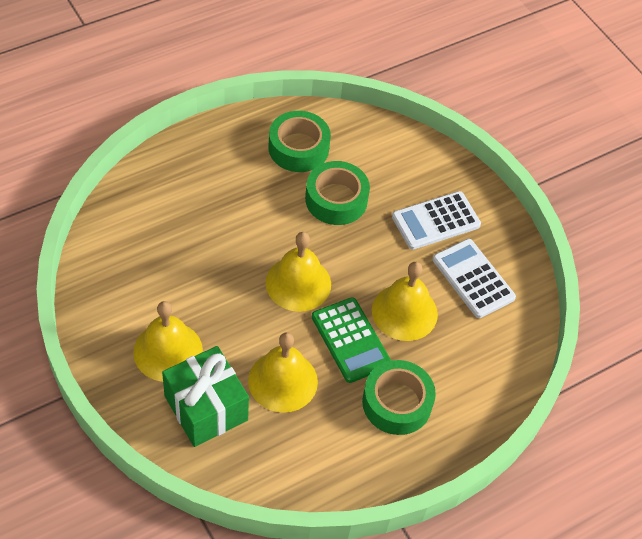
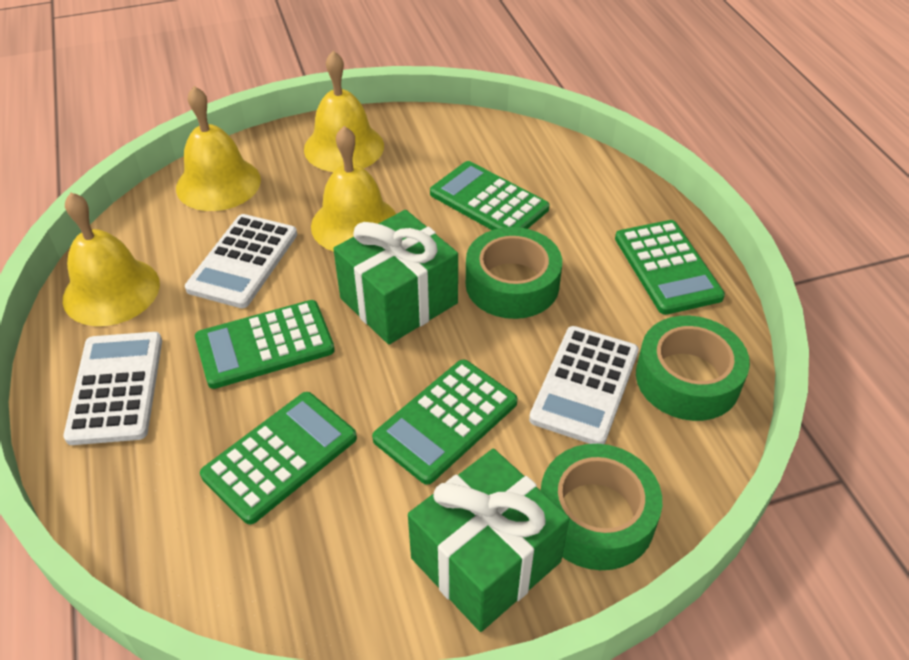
green calculator: [312,297,391,383] = 1 -> [195,300,335,389] [200,392,357,524] [372,360,518,485] [430,161,549,230] [615,220,725,315] = 5
green gift: [162,346,249,447] = 1 -> [333,210,458,344] [408,449,569,632] = 2
white calculator: [392,191,481,250] [433,239,516,318] = 2 -> [63,332,162,445] [185,214,297,308] [529,326,639,444] = 3

